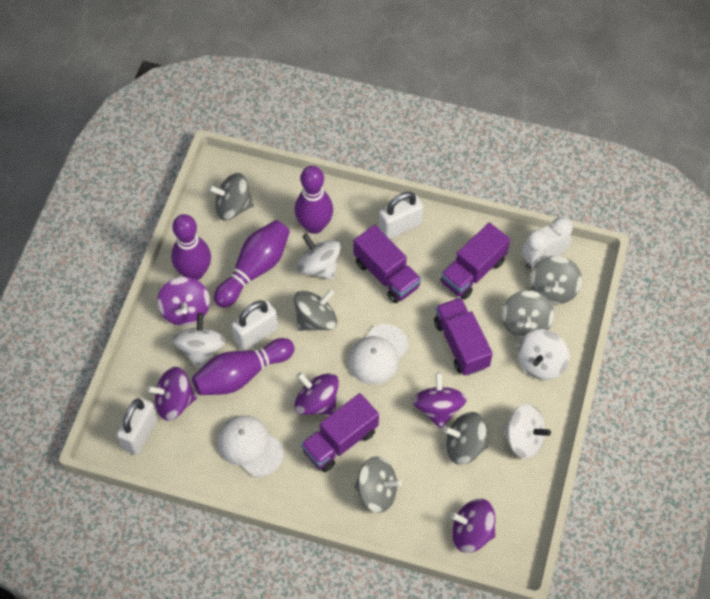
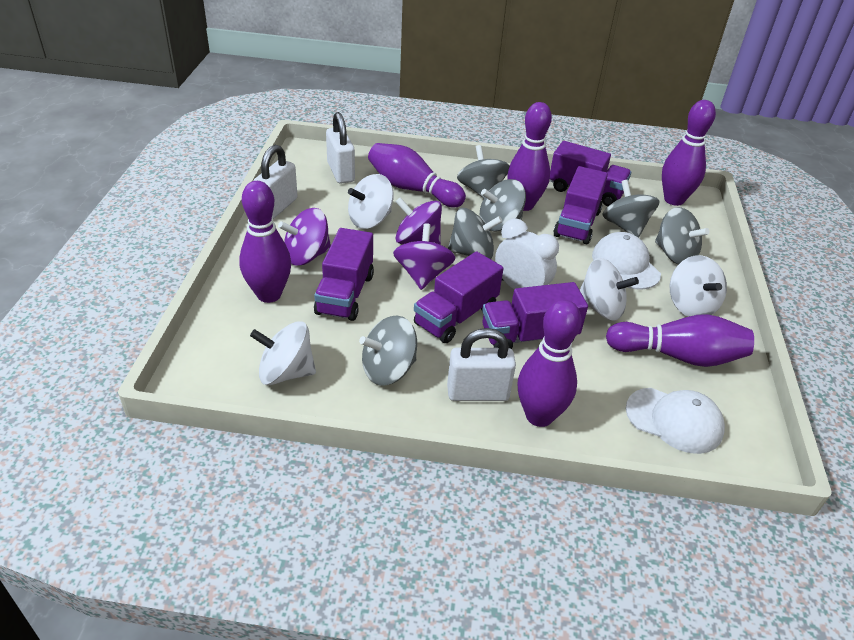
purple bowling pin: [171,214,211,280] [192,338,295,395] [214,220,290,308] [295,166,333,234] = 4 -> [239,181,291,303] [368,143,466,207] [507,102,552,211] [517,300,581,427] [606,314,754,367] [662,100,716,206] = 6
purple spinning top: [147,367,197,420] [157,277,210,326] [294,372,339,415] [412,372,467,429] [450,499,496,553] = 5 -> [278,208,331,266] [393,223,456,290] [395,197,442,245] = 3
purple truck: [301,393,379,472] [354,225,421,303] [434,297,493,376] [440,223,510,300] = 4 -> [314,228,374,321] [414,251,503,343] [482,282,588,349] [550,141,631,206] [554,166,608,244] = 5

